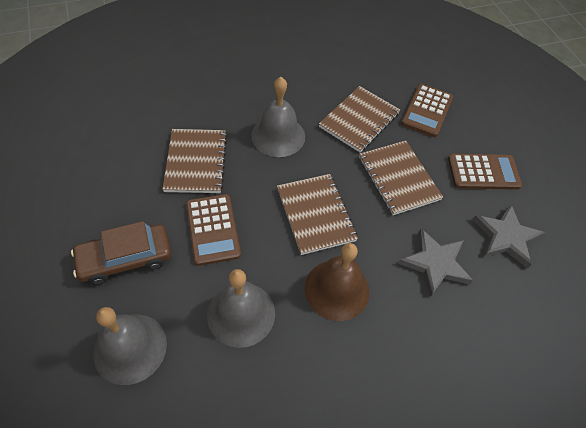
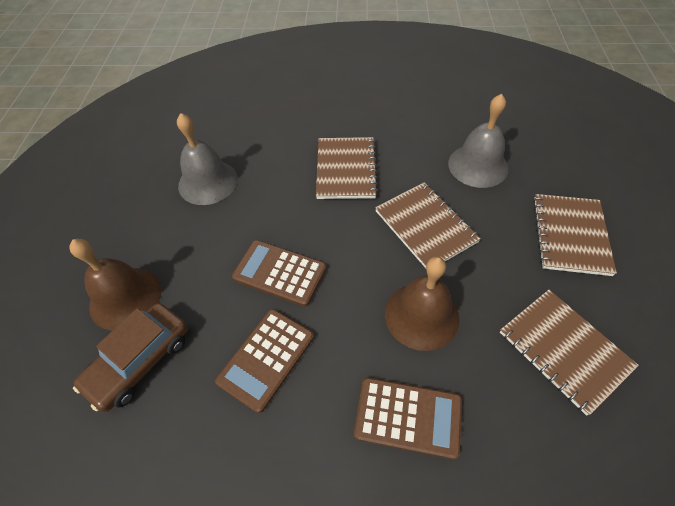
brown bell: [305,243,370,321] = 1 -> [69,239,161,331] [385,257,459,351] = 2
grey bell: [93,307,167,385] [207,269,275,348] [252,77,305,157] = 3 -> [177,113,238,205] [448,94,508,188] = 2
grey star: [398,228,473,297] [473,204,545,269] = 2 -> none = 0

